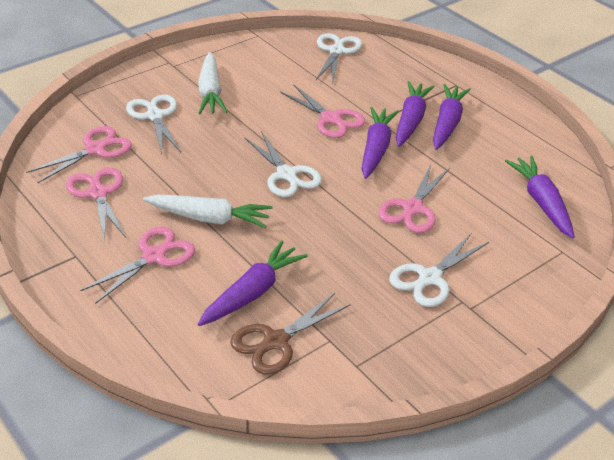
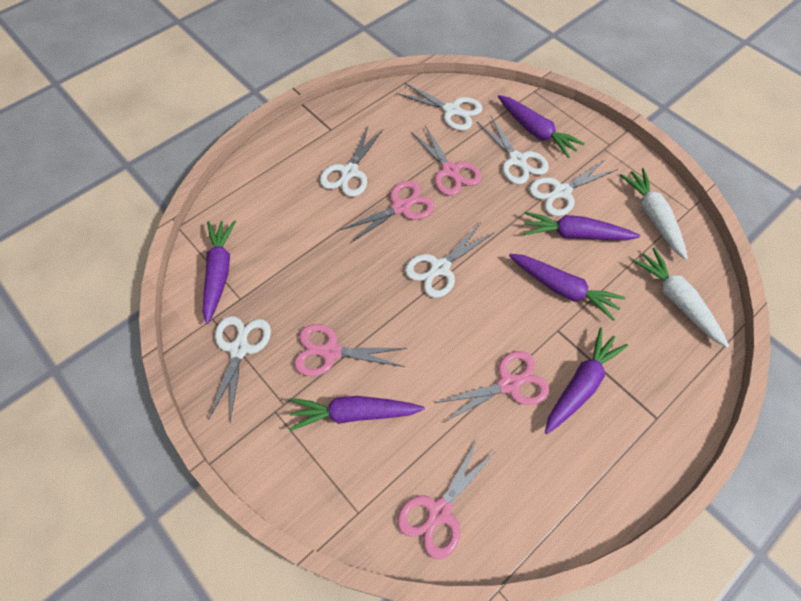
brown scissors: [230,293,351,375] = 1 -> none = 0
purple carrot: [198,240,308,326] [362,107,399,179] [395,81,435,147] [433,84,471,150] [505,156,575,238] = 5 -> [202,220,236,324] [289,396,425,431] [498,95,585,158] [509,254,625,321] [524,212,640,241] [545,328,628,434] = 6
white scissors: [126,95,181,154] [245,131,322,197] [316,33,362,83] [389,234,489,307] = 4 -> [208,316,271,421] [320,126,383,197] [396,83,482,131] [405,224,495,298] [477,115,549,184] [529,159,618,216] = 6

